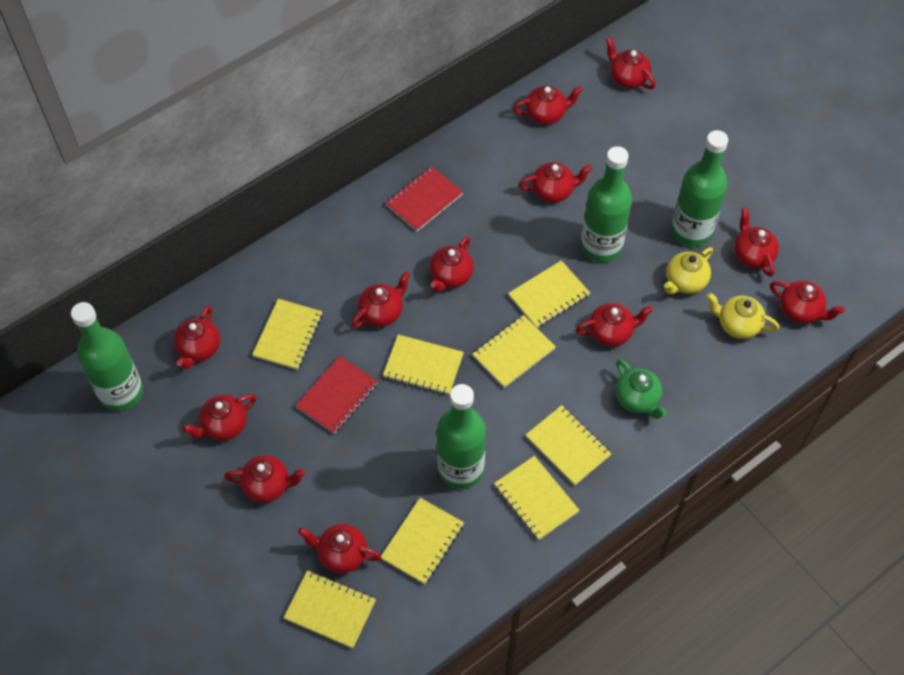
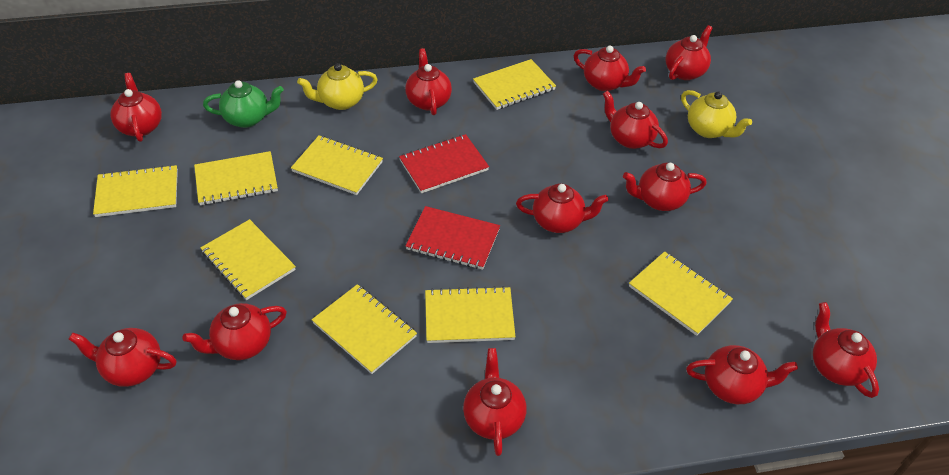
green bottle: [71,302,143,411] [437,384,486,489] [581,146,632,262] [671,130,728,247] = 4 -> none = 0

